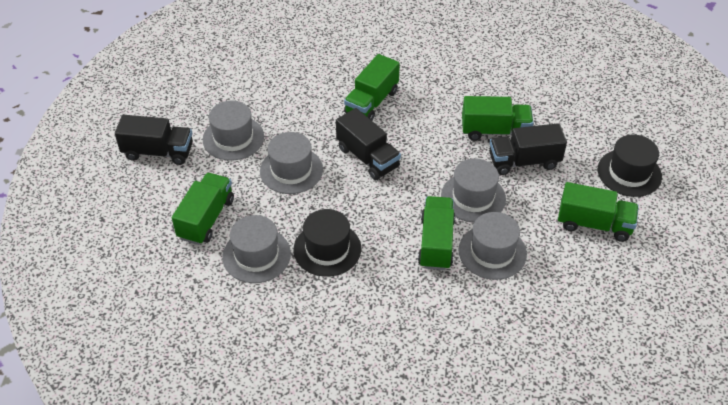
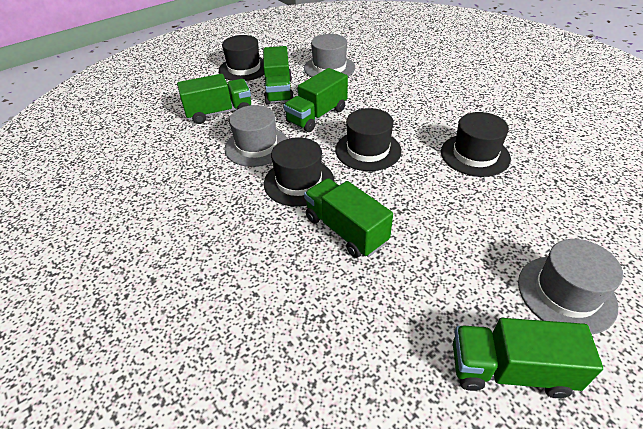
black hat: [293,209,361,277] [598,135,662,197] = 2 -> [219,35,264,81] [264,137,334,207] [335,108,402,171] [441,112,511,177] = 4
black truck: [115,115,193,165] [336,108,401,180] [489,123,567,175] = 3 -> none = 0
grey hat: [203,101,264,161] [222,215,291,283] [260,132,323,194] [441,158,506,222] [458,212,527,280] = 5 -> [224,105,288,167] [304,34,355,77] [518,239,623,334] = 3

